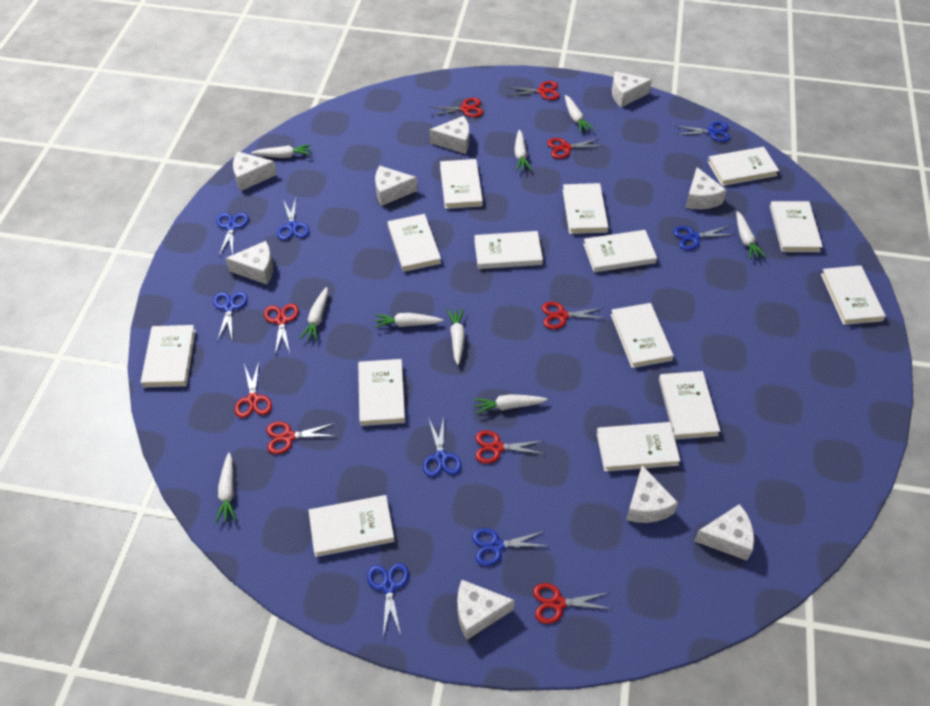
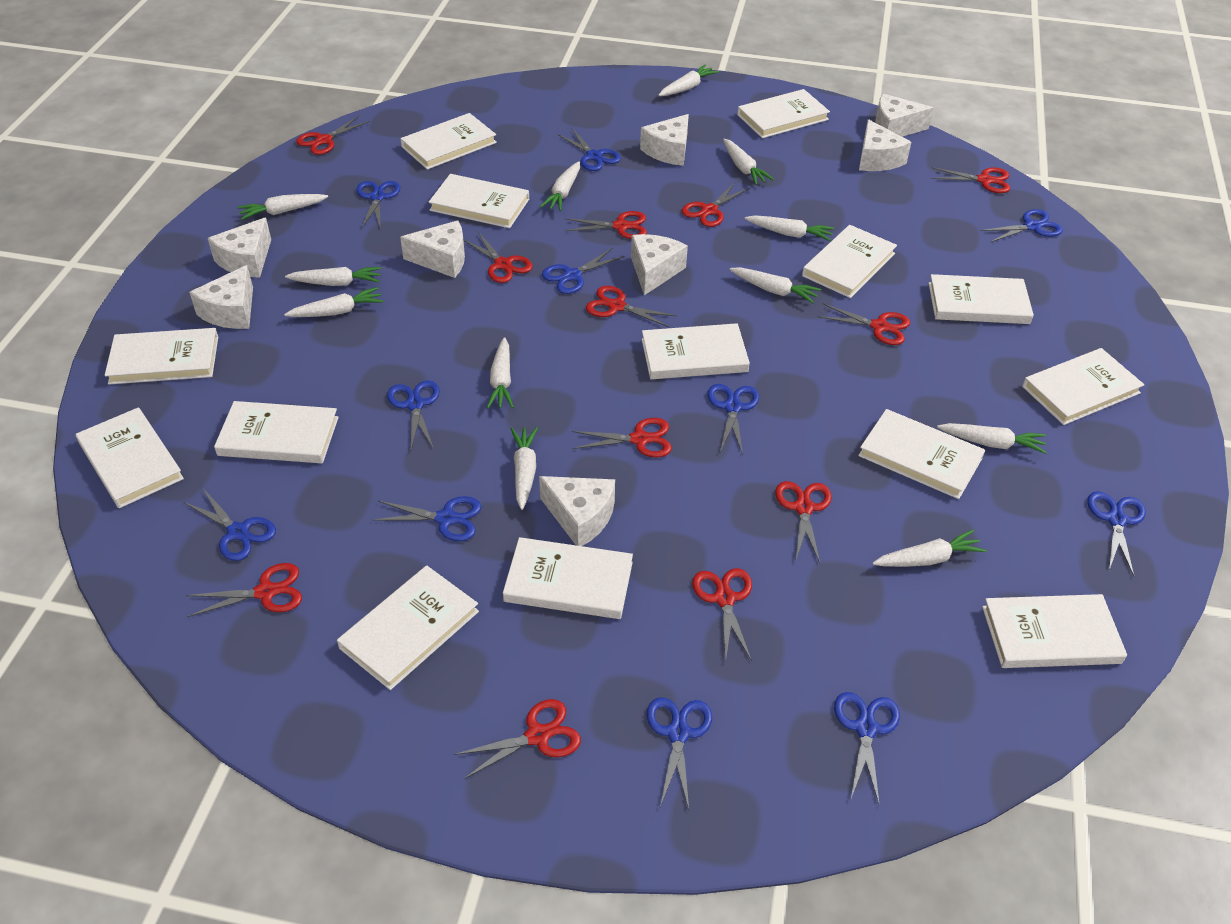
blue scissors: [213,292,248,341] [217,213,249,256] [277,197,309,240] [367,563,409,637] [423,417,462,477] [472,528,546,566] [673,226,734,250] [676,121,730,142] = 8 -> [183,487,276,561] [356,181,400,229] [372,496,481,541] [387,380,440,449] [542,248,625,294] [558,129,621,171] [647,697,712,809] [707,384,759,455] [834,692,900,806] [980,209,1063,242] [1087,491,1146,576] = 11
red scissors: [235,362,272,418] [264,304,299,354] [266,421,336,454] [429,98,483,117] [475,430,544,464] [507,81,559,100] [533,583,611,624] [542,302,606,329] [547,138,601,159] = 9 -> [186,563,302,617] [296,116,370,155] [454,699,581,779] [463,232,533,283] [565,211,647,239] [572,418,672,458] [586,286,677,327] [682,182,750,227] [692,568,752,661] [775,481,832,563] [818,304,910,345] [931,167,1010,193] = 12
white carrot: [216,453,236,523] [251,145,311,158] [300,287,328,341] [374,313,443,328] [447,308,465,365] [474,394,548,414] [514,130,531,171] [565,95,594,133] [736,211,766,259] = 9 -> [237,194,328,220] [284,287,383,317] [285,267,381,286] [487,337,514,409] [511,427,538,510] [540,161,580,211] [659,65,719,96] [723,139,774,185] [730,267,821,303] [745,215,834,241] [873,530,986,567] [937,423,1047,454] = 12
white cheese: [225,241,273,284] [233,152,277,191] [375,166,418,206] [430,116,469,154] [457,580,515,640] [612,71,652,107] [626,465,678,523] [685,167,727,209] [694,504,754,561] = 9 -> [189,265,253,329] [208,217,271,278] [400,220,465,278] [539,476,615,546] [631,234,688,295] [640,114,689,166] [859,119,911,171] [875,93,933,137] = 8

